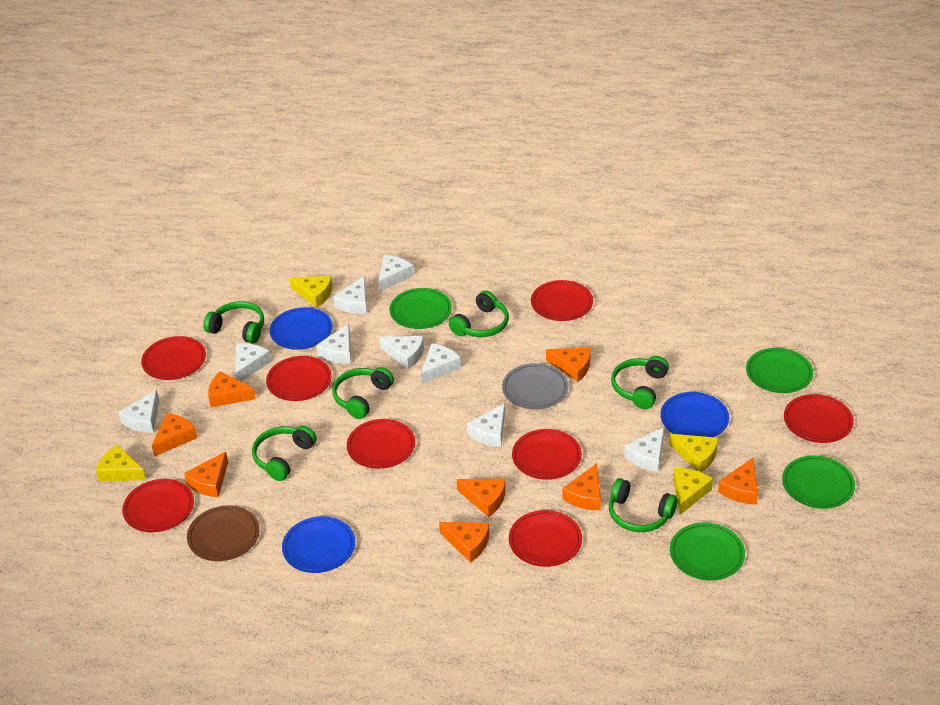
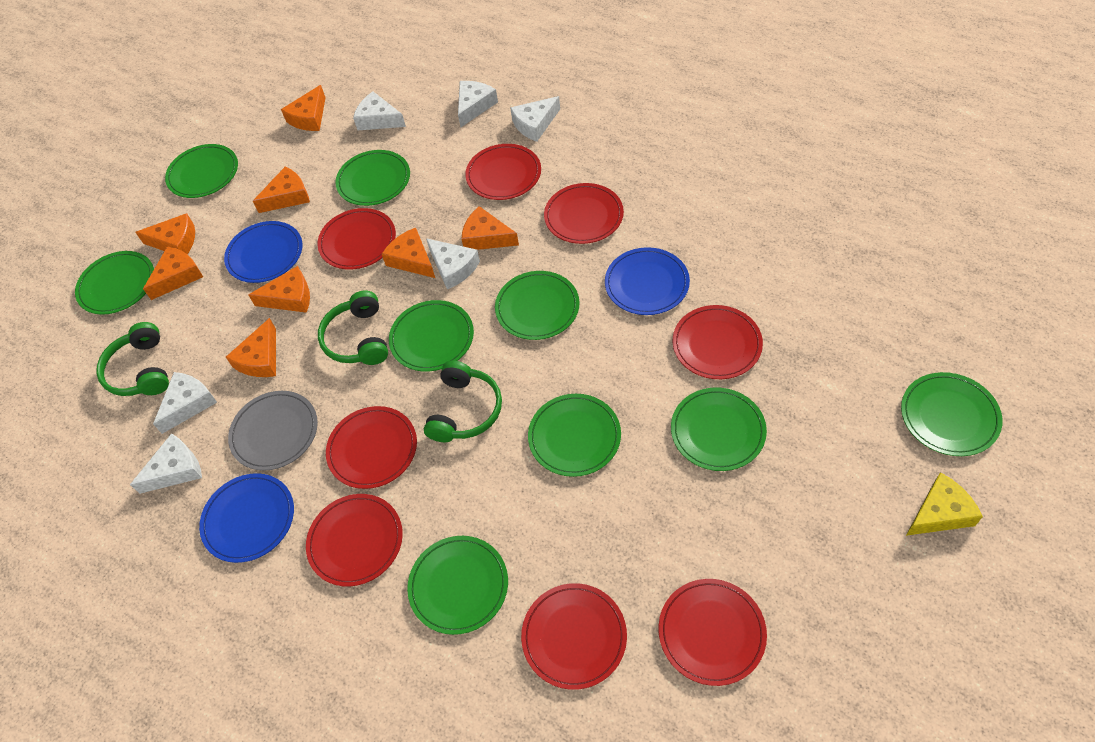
brown plate: [187,505,260,561] = 1 -> none = 0
green headphones: [203,301,264,344] [252,426,317,481] [332,367,394,419] [449,290,509,337] [609,478,678,532] [611,356,669,409] = 6 -> [96,322,169,396] [318,291,388,365] [424,361,502,442] = 3
green plate: [390,288,452,329] [670,523,745,581] [746,348,813,393] [782,455,855,509] = 4 -> [75,251,154,315] [165,144,238,198] [335,150,410,206] [389,300,474,371] [407,536,508,635] [495,271,580,340] [528,394,621,477] [671,387,767,471] [901,372,1002,456] = 9
white cheese: [118,390,159,432] [235,343,271,382] [316,324,351,364] [333,276,367,314] [378,255,414,292] [379,336,424,369] [421,343,461,384] [467,403,505,447] [624,427,664,472] = 9 -> [130,433,202,494] [153,372,217,434] [353,92,406,130] [426,238,480,289] [458,81,498,127] [510,96,560,142] = 6
yellow cheese: [95,444,146,482] [289,276,333,308] [669,434,718,472] [673,468,713,515] = 4 -> [906,472,983,536] = 1

